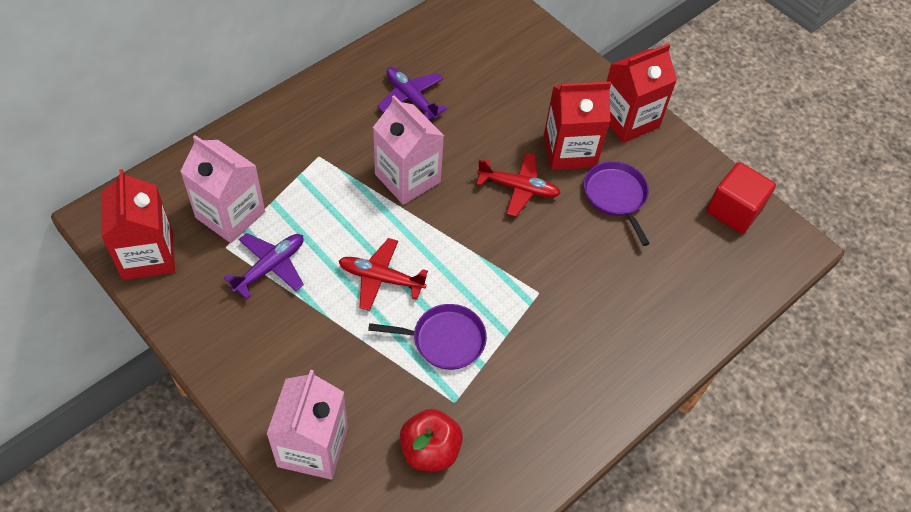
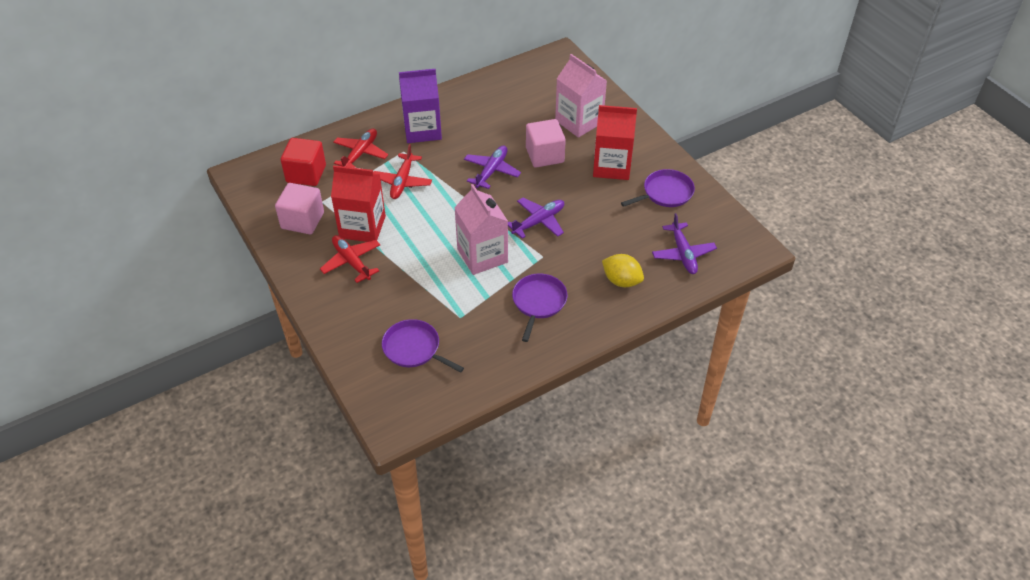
pink carton: [180,135,265,243] [266,370,348,480] [373,95,444,205] = 3 -> [454,184,508,275] [555,54,607,138] = 2
pink cube: none = 0 -> [275,183,324,234] [526,119,566,168] = 2
purple carton: none = 0 -> [399,69,442,143] = 1
purple pan: [368,304,487,370] [584,161,650,246] = 2 -> [382,319,464,373] [512,274,568,342] [621,169,695,207] = 3
purple plane: [224,233,304,299] [377,67,447,120] = 2 -> [464,146,521,189] [508,198,564,239] [652,213,717,274] = 3
red apple: [400,409,463,471] = 1 -> none = 0
red carton: [101,169,175,280] [544,82,611,170] [606,44,677,143] = 3 -> [331,165,386,242] [593,105,637,180] = 2
red plane: [339,238,428,311] [477,152,561,217] = 2 -> [320,235,380,283] [333,128,388,168] [373,144,432,199] = 3
yellow lemon: none = 0 -> [602,254,644,287] = 1

